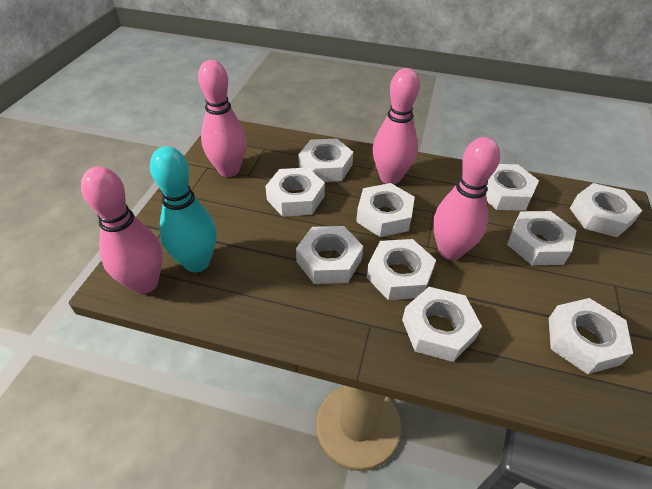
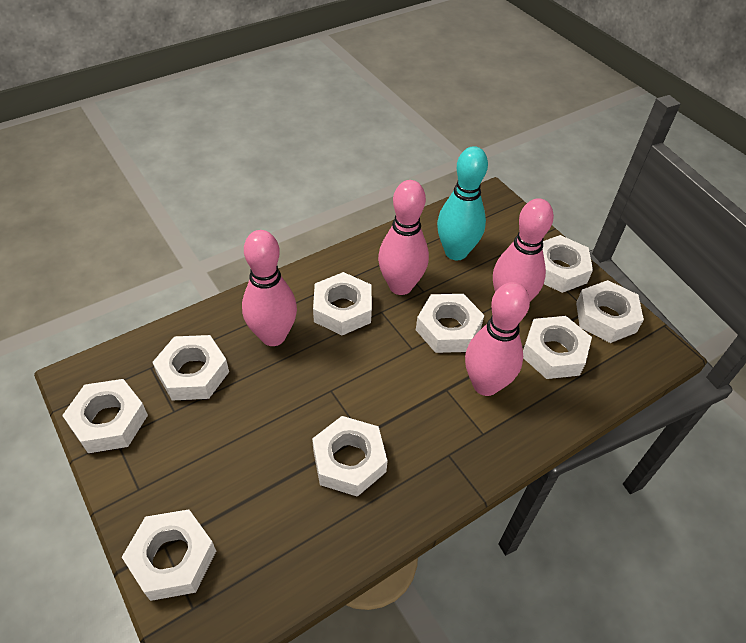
white nut: [265,168,325,217] [296,226,363,284] [299,139,353,182] [356,183,415,237] [366,239,436,300] [402,287,482,362] [486,164,539,211] [507,211,577,265] [549,298,633,374] [570,183,642,237] = 10 -> [62,379,148,453] [122,509,216,601] [152,335,229,401] [312,416,388,497] [313,272,372,335] [416,294,484,353] [523,316,592,379] [543,235,593,293] [576,280,644,343] = 9

